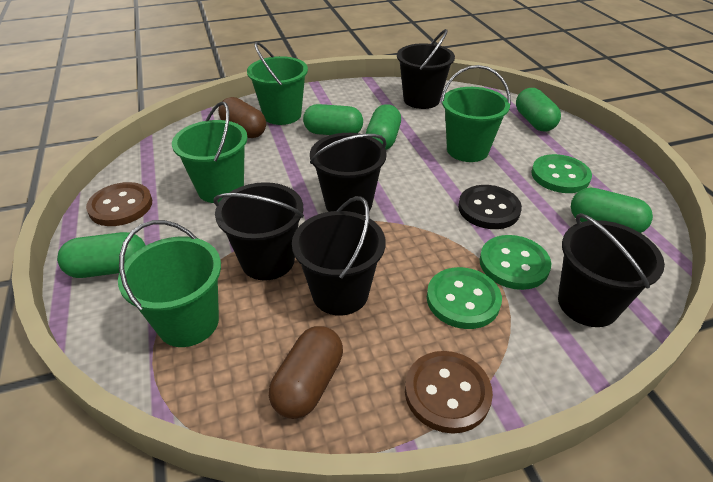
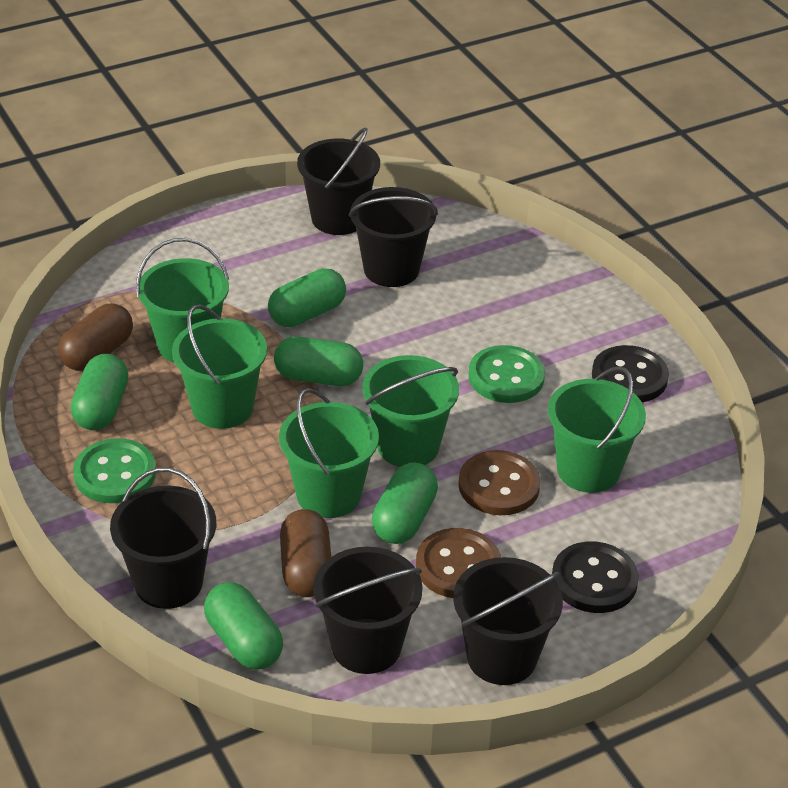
black button: [458,185,522,229] = 1 -> [552,541,639,613] [592,345,669,402] = 2
green bucket: [118,220,221,347] [172,101,248,203] [247,42,308,125] [441,65,511,162] = 4 -> [136,238,229,363] [172,304,267,429] [279,388,379,518] [362,355,459,467] [548,366,646,493] = 5
green button: [427,267,502,329] [480,235,551,290] [531,154,592,193] = 3 -> [73,438,156,503] [468,345,545,403] = 2

